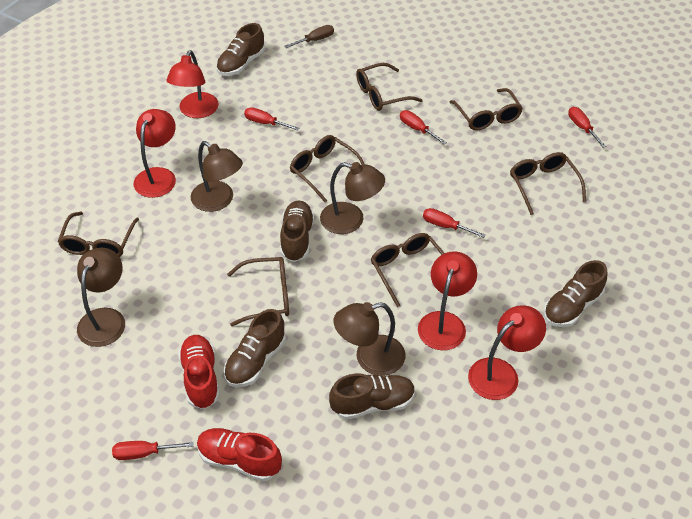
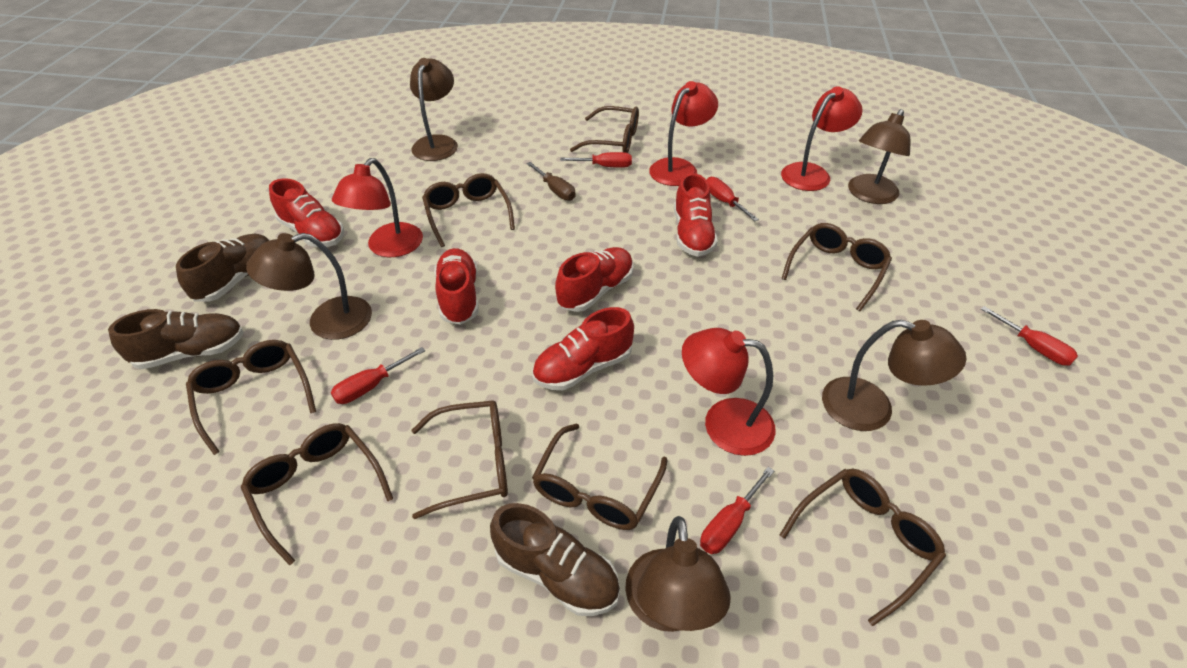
brown glasses: [57,212,139,257] [227,257,289,326] [290,135,365,203] [356,63,423,111] [371,233,444,307] [450,88,523,131] [510,152,586,215] = 7 -> [186,340,316,455] [241,423,393,565] [411,400,508,519] [422,173,515,247] [532,423,668,530] [570,106,639,153] [780,469,946,626] [781,223,892,311] = 8
brown lamp: [77,248,125,347] [191,141,243,212] [320,162,385,234] [333,302,405,376] = 4 -> [246,233,372,340] [410,58,458,161] [625,516,731,632] [822,320,966,431] [848,109,910,204] = 5
brown shoe: [216,23,265,76] [224,309,286,387] [280,200,314,262] [329,373,415,420] [543,260,607,327] = 5 -> [108,309,244,369] [176,234,270,302] [490,503,620,616] = 3
red shoe: [178,335,220,409] [197,428,282,481] = 2 -> [269,178,344,247] [435,248,479,325] [532,307,634,390] [555,247,634,312] [674,173,718,257] = 5

